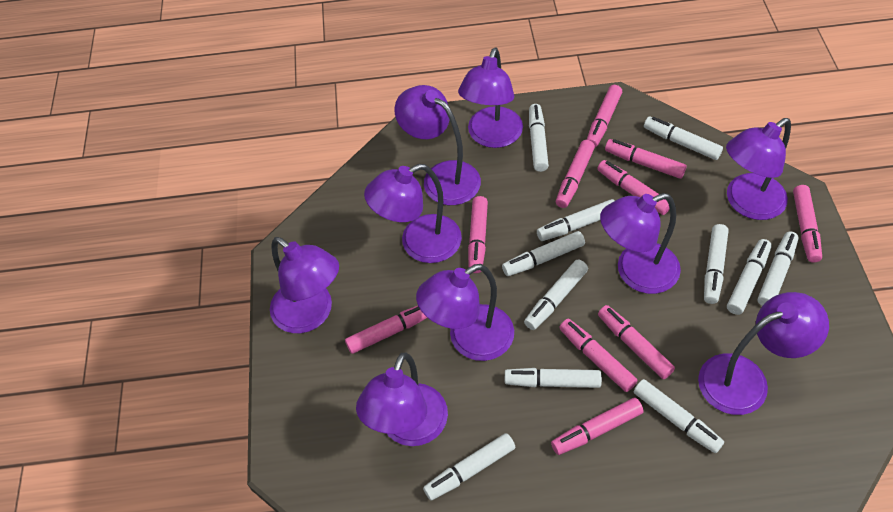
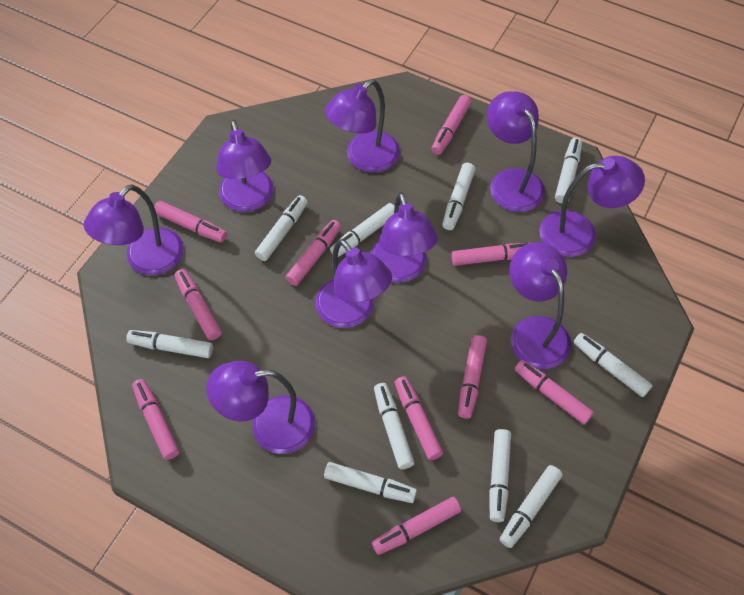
white marker: [423,433,516,500] [502,231,585,276] [505,368,602,388] [524,260,588,330] [529,104,549,172] [537,199,614,241] [634,379,724,453] [644,117,723,160] [704,224,729,304] [727,239,772,315] [758,232,799,306] = 11 -> [126,330,213,358] [255,195,308,261] [324,462,417,503] [330,203,395,257] [374,383,414,469] [442,163,476,230] [489,429,511,522] [500,465,563,548] [555,138,582,203] [574,333,653,397] = 10

